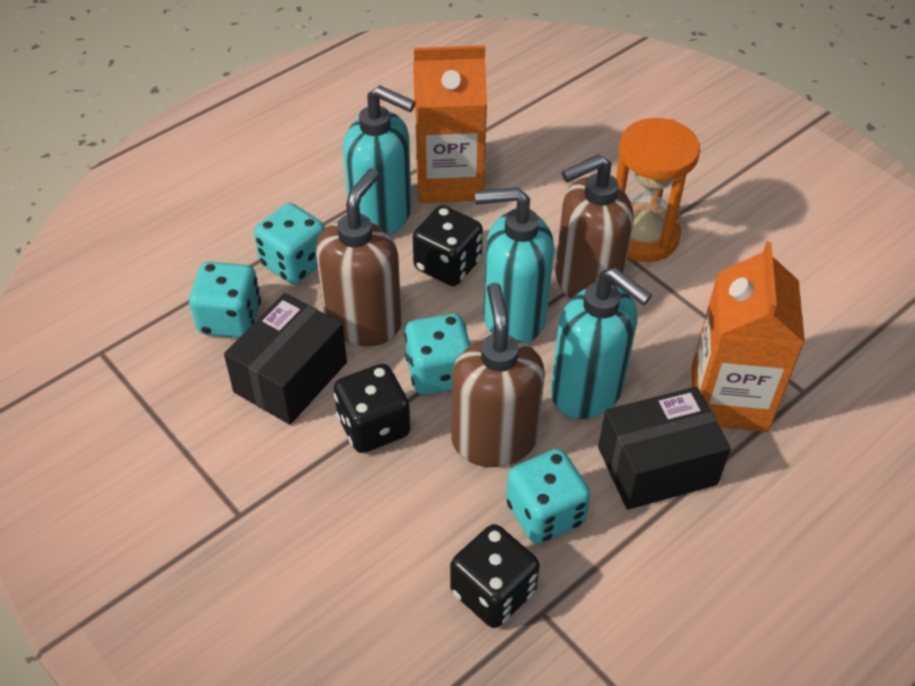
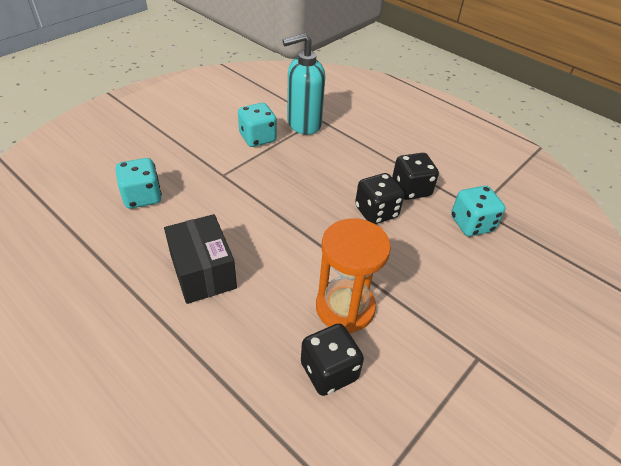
black box: [224,293,347,425] [598,387,731,510] = 2 -> [164,214,237,304] = 1
brown soap dispenser: [316,168,401,346] [452,283,545,467] [555,154,634,299] = 3 -> none = 0
orange carton: [413,45,487,203] [692,242,805,432] = 2 -> none = 0
turquoise dice: [189,262,261,338] [254,203,325,284] [404,314,471,395] [506,449,591,544] = 4 -> [116,158,162,209] [238,103,277,147] [451,186,505,236] = 3
turquoise soap dispenser: [343,85,415,235] [475,187,554,344] [551,267,652,419] = 3 -> [283,33,325,135] = 1

